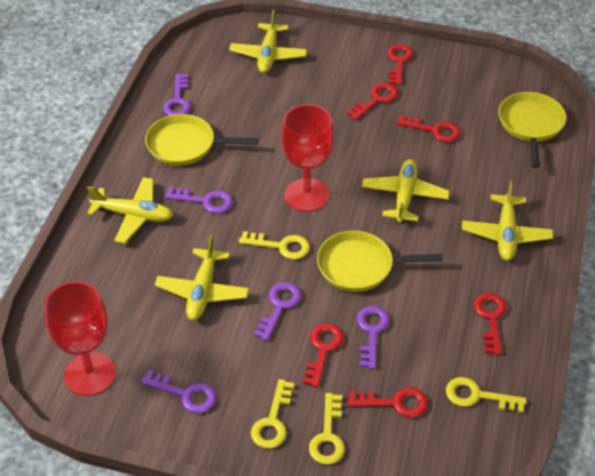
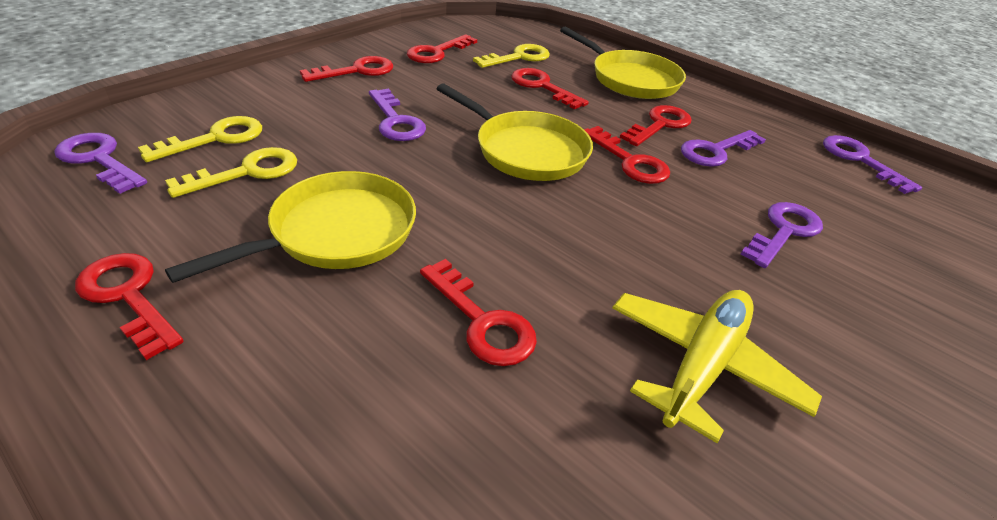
red goblet: [44,281,116,396] [281,104,334,212] = 2 -> none = 0
red key: [303,323,344,388] [347,83,398,120] [347,387,428,417] [387,44,413,85] [396,115,461,142] [474,293,507,355] = 6 -> [75,253,184,360] [300,56,393,82] [407,34,477,63] [420,259,537,366] [511,68,589,109] [584,126,670,184] [620,105,692,146] = 7
yellow key: [239,231,310,260] [251,379,294,449] [309,393,345,465] [446,377,527,413] = 4 -> [138,116,262,162] [165,147,297,198] [473,44,550,68] = 3
yellow plane: [87,177,173,244] [155,235,249,321] [229,10,307,73] [362,159,450,223] [462,181,553,261] = 5 -> [612,290,822,443] = 1

